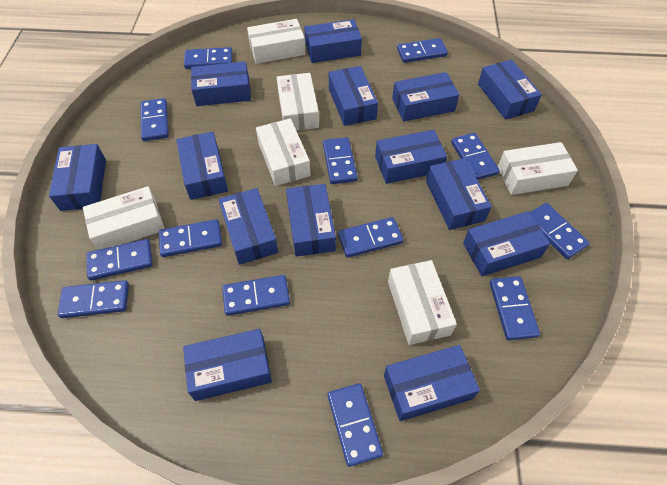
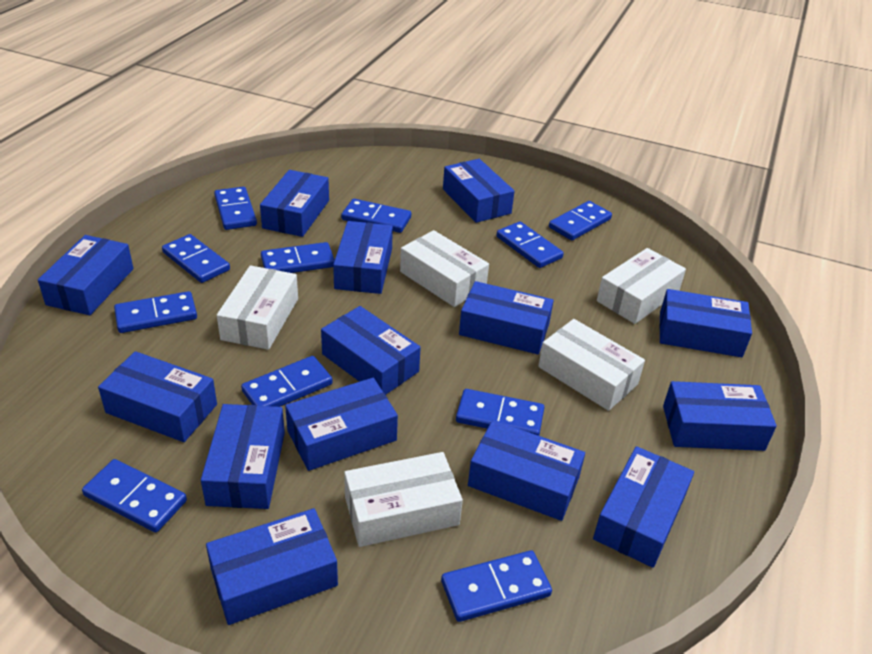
blue domino: [58,280,129,318] [86,239,153,281] [140,98,169,141] [159,219,222,257] [184,47,232,69] [222,275,290,316] [323,137,358,184] [328,383,383,467] [338,217,404,258] [397,38,448,63] [451,133,500,180] [490,276,540,340] [530,203,590,259] = 13 -> [82,459,187,532] [114,291,197,333] [162,234,230,283] [214,187,257,230] [241,356,333,407] [261,242,335,273] [341,199,411,233] [441,550,552,622] [456,389,544,436] [497,222,564,268] [549,201,612,240] = 11
white box: [83,186,165,250] [247,19,306,64] [256,118,310,186] [277,73,319,131] [388,260,457,345] [498,142,578,195] = 6 -> [217,265,298,350] [344,452,463,547] [400,230,489,307] [538,319,645,411] [597,248,686,324] = 5

